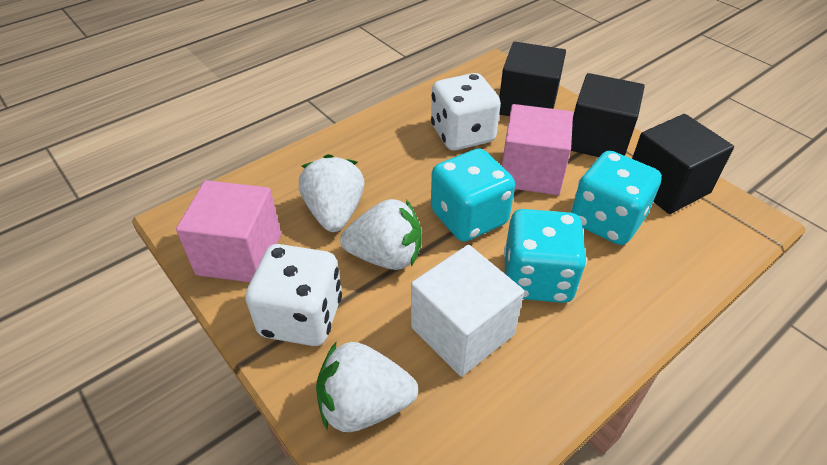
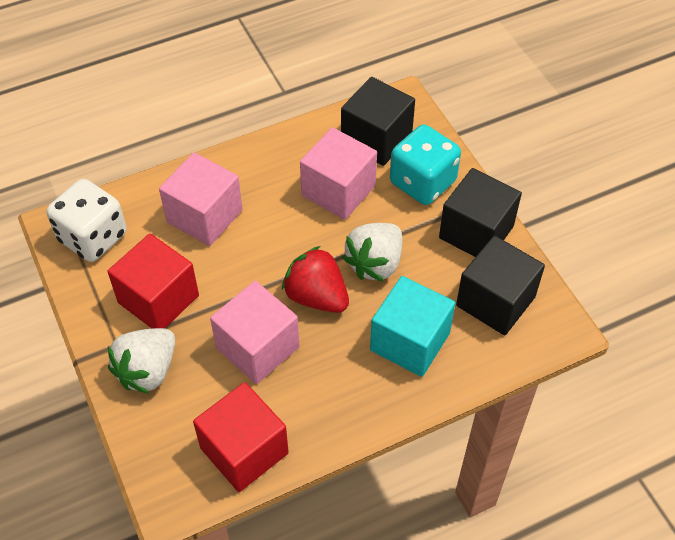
pink cube: [176,180,281,282] [502,104,573,195] = 2 -> [159,152,243,246] [210,281,299,384] [300,127,377,220] = 3
red cube: none = 0 -> [107,234,199,329] [193,382,289,492] = 2
red strawberry: none = 0 -> [282,246,349,313] = 1
turquoise cube: none = 0 -> [370,276,455,377] = 1
turquoise dice: [431,149,515,242] [504,209,587,303] [571,151,662,245] = 3 -> [390,125,461,205] = 1
white cube: [411,245,524,376] = 1 -> none = 0
white dice: [245,244,342,346] [431,73,501,150] = 2 -> [46,179,127,262] = 1
white strawberry: [299,154,364,232] [316,341,418,432] [340,199,422,270] = 3 -> [108,328,175,394] [342,223,402,282] = 2

